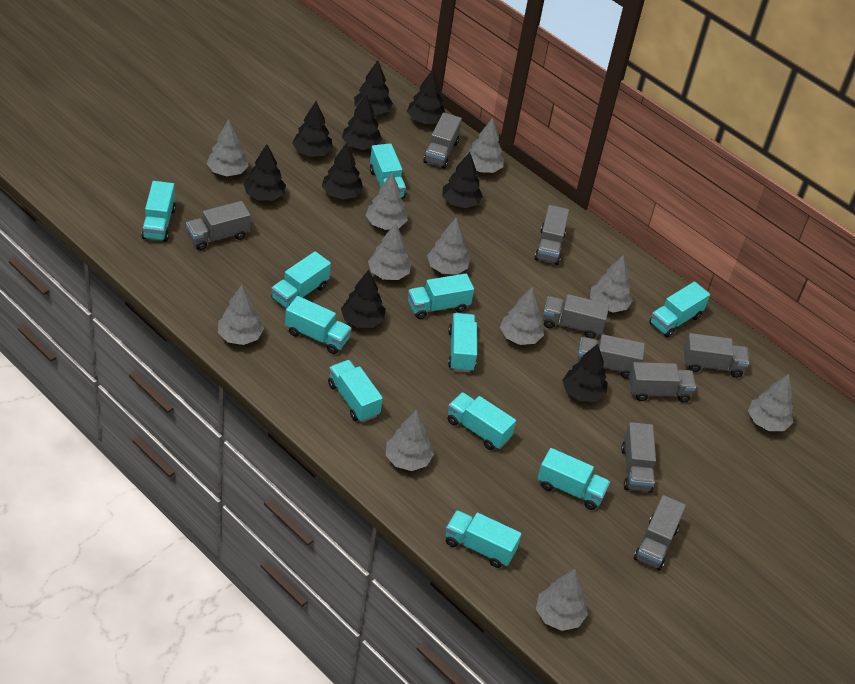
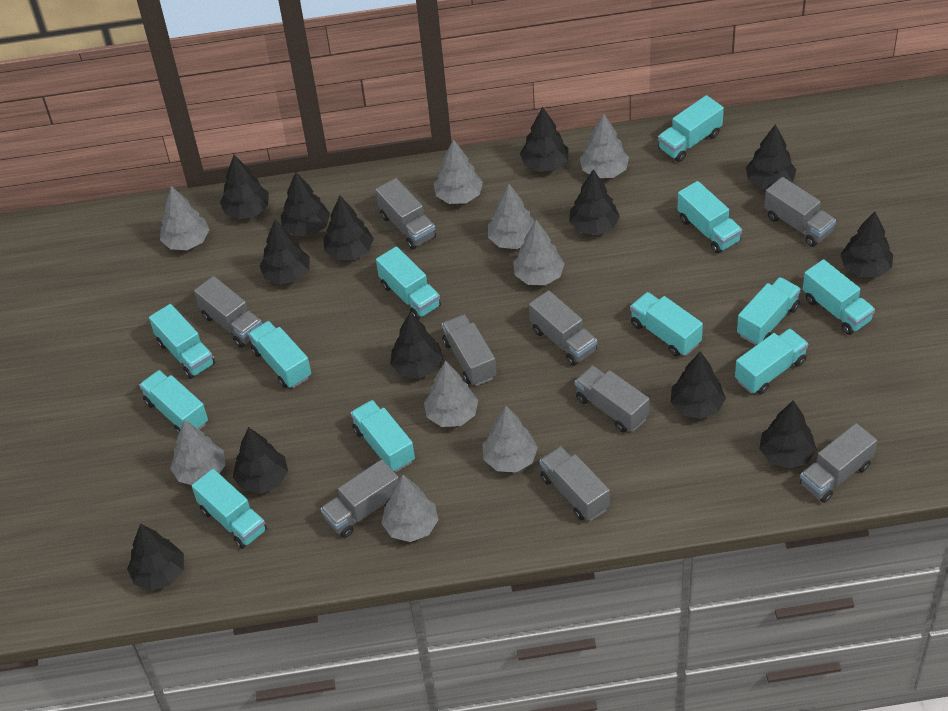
black tree: [244,144,286,201] [292,101,333,157] [322,143,364,199] [341,270,386,328] [342,94,382,150] [354,60,393,115] [407,69,445,124] [442,152,483,208] [562,344,608,402] = 9 -> [127,524,184,591] [220,155,269,219] [233,427,288,494] [259,219,310,285] [281,172,330,236] [323,196,374,260] [390,312,443,379] [520,107,569,172] [569,169,620,235] [671,351,726,419] [746,124,796,189] [759,400,817,469] [840,211,893,277] = 13
grey tree: [207,119,249,176] [218,285,264,345] [366,173,408,230] [368,222,411,280] [385,410,434,471] [427,218,470,275] [465,118,504,173] [500,287,544,345] [536,569,588,631] [590,255,633,313] [748,374,793,431] = 11 -> [160,186,209,250] [170,420,225,485] [381,475,439,542] [424,361,478,427] [434,139,483,204] [482,406,538,472] [488,184,534,249] [513,220,565,285] [580,114,629,178] = 9
turquoise truck: [141,181,176,242] [271,251,331,308] [285,296,352,354] [328,360,383,422] [370,143,406,199] [408,273,474,319] [446,510,521,568] [448,313,477,372] [448,392,516,450] [537,448,610,510] [649,282,710,338] = 11 -> [139,370,208,434] [149,304,215,379] [192,469,267,549] [248,321,311,388] [351,400,415,473] [376,246,441,320] [630,292,703,357] [658,95,724,162] [677,181,742,254] [735,328,808,394] [737,277,801,345] [803,259,875,335] = 12

